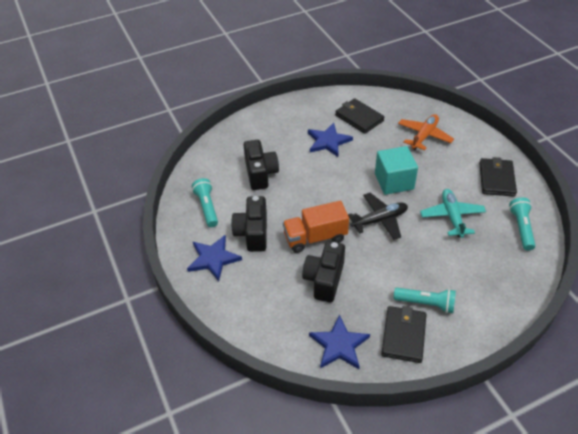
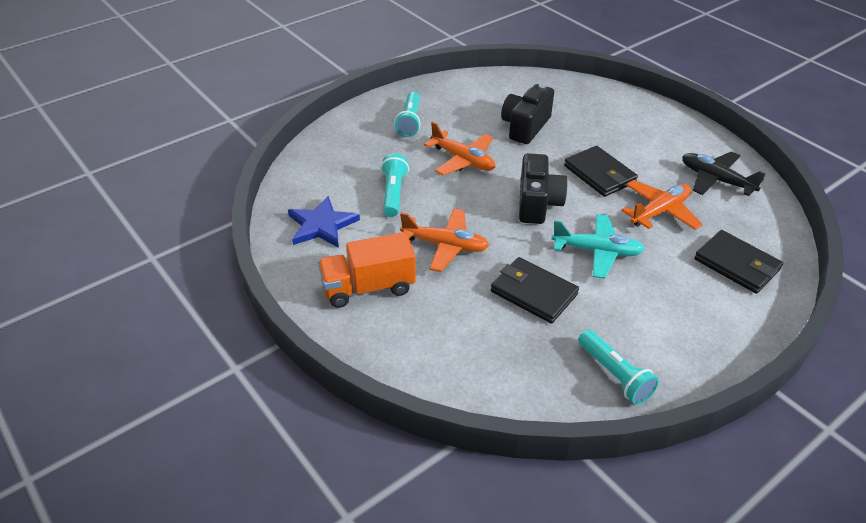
black camera: [231,196,267,252] [243,140,279,190] [302,241,345,302] = 3 -> [501,84,554,144] [519,153,568,224] = 2
blue star: [187,235,242,281] [308,123,353,157] [309,315,370,369] = 3 -> [288,196,360,248] = 1
orange plane: [398,114,454,150] = 1 -> [400,209,489,272] [424,121,495,176] [621,180,703,230] = 3
turquoise cube: [375,146,418,195] = 1 -> none = 0

